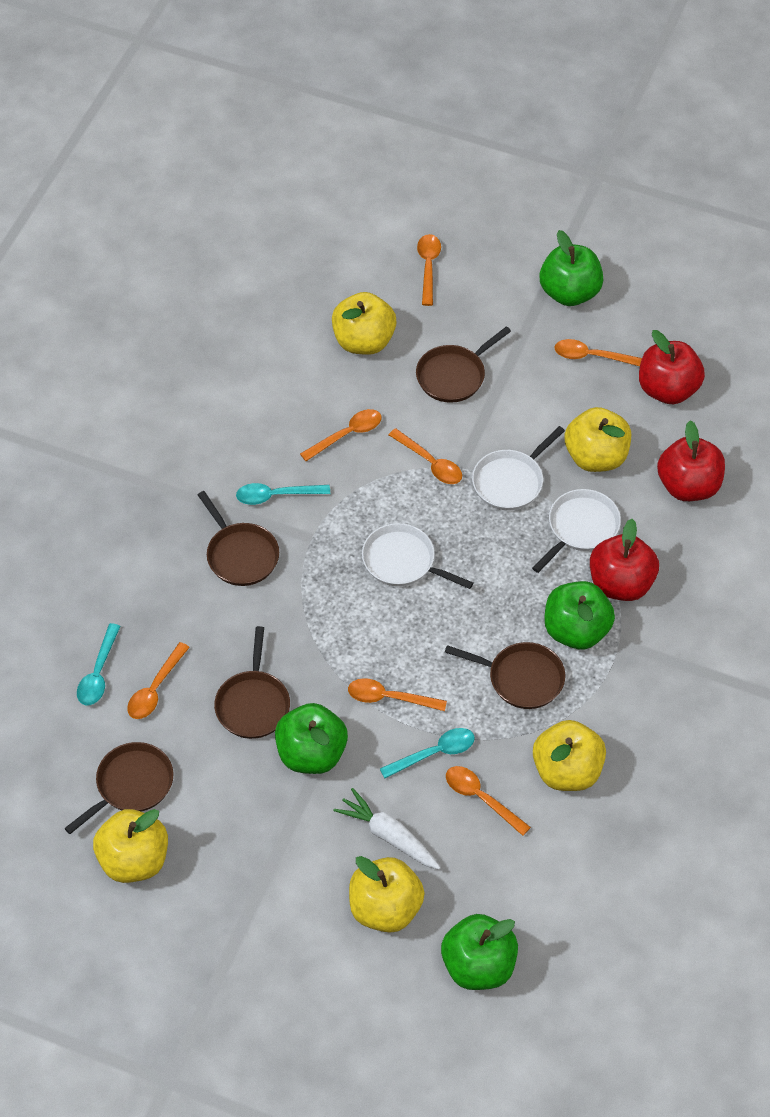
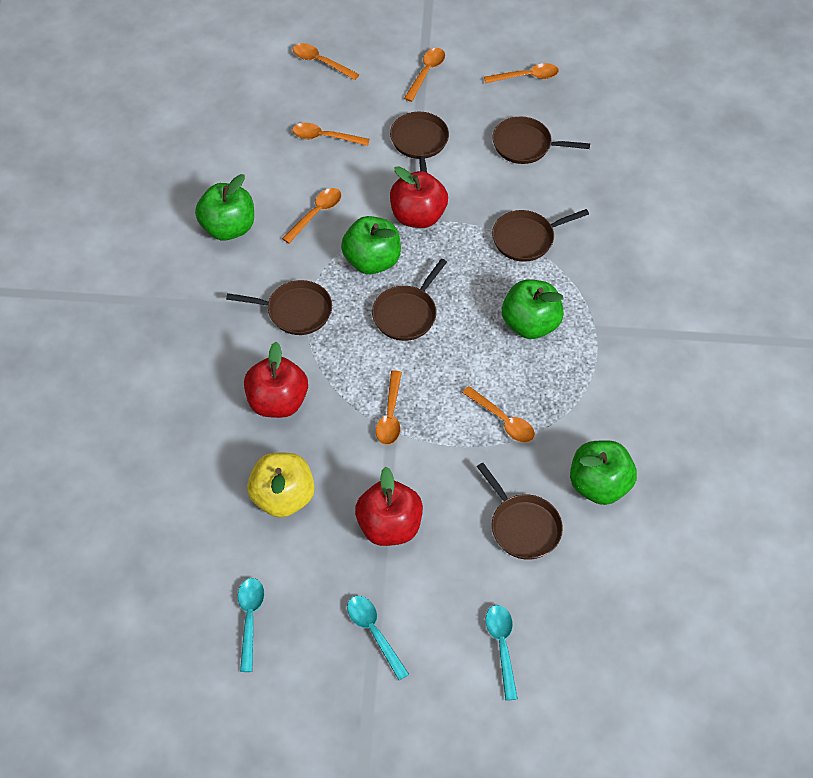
brown pan: [64,742,173,834] [198,491,279,586] [214,626,290,739] [416,326,511,403] [445,642,565,709] = 5 -> [226,280,332,335] [372,259,447,341] [390,112,449,172] [477,463,563,560] [492,117,590,164] [492,209,589,262] = 6
white carrot: [334,788,441,870] = 1 -> none = 0
white pan: [362,523,473,589] [472,426,565,510] [532,489,621,573] = 3 -> none = 0
yellow apple: [93,809,168,883] [332,292,396,355] [349,856,425,933] [533,720,606,791] [565,407,631,472] = 5 -> [247,453,315,518] = 1

